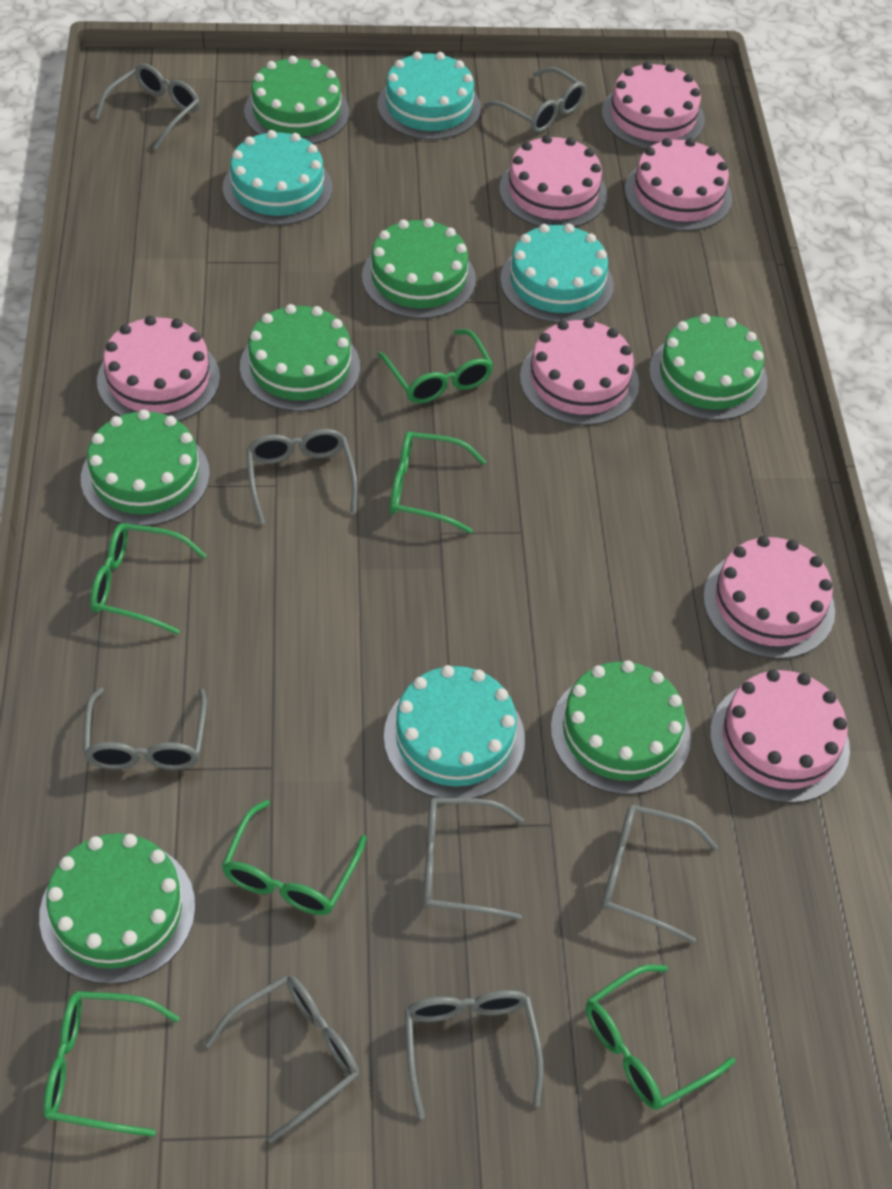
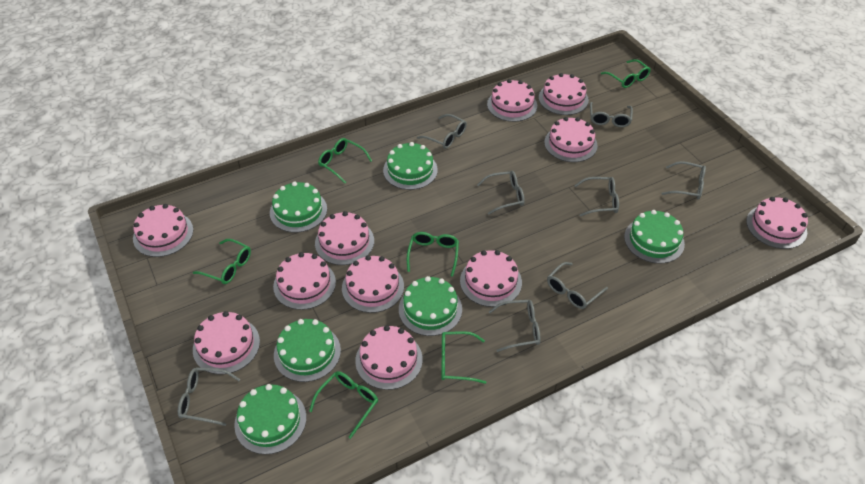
green cake: [39,833,195,984] [81,409,210,526] [240,304,360,411] [244,56,349,144] [362,218,476,319] [551,660,691,795] [649,314,767,420] = 7 -> [234,384,306,454] [270,182,327,233] [274,319,341,382] [383,142,438,190] [399,276,462,336] [624,210,685,264] = 6
pink cake: [97,316,220,421] [499,135,607,227] [520,318,639,425] [602,62,705,149] [625,138,732,231] [703,536,835,659] [710,669,850,803] = 7 -> [133,204,193,257] [193,311,260,374] [273,252,336,310] [315,211,374,265] [342,255,404,313] [355,325,423,390] [460,250,522,307] [487,79,537,122] [539,73,589,115] [544,117,597,162] [746,197,808,249] = 11
turquoise cake: [223,130,332,225] [377,52,481,140] [384,665,525,798] [500,224,614,323] = 4 -> none = 0

